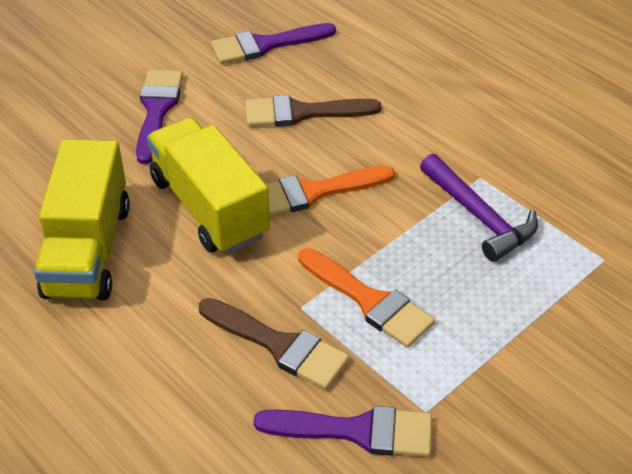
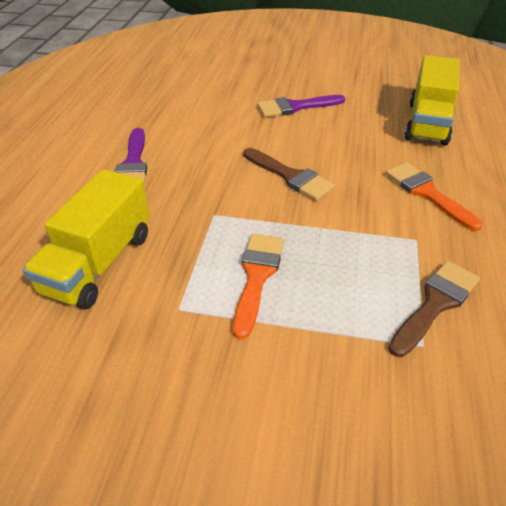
purple brush: [136,70,183,164] [211,23,336,64] [253,406,432,457] = 3 -> [115,128,147,183] [257,95,345,117] = 2
purple hammer: [420,154,538,262] = 1 -> none = 0

